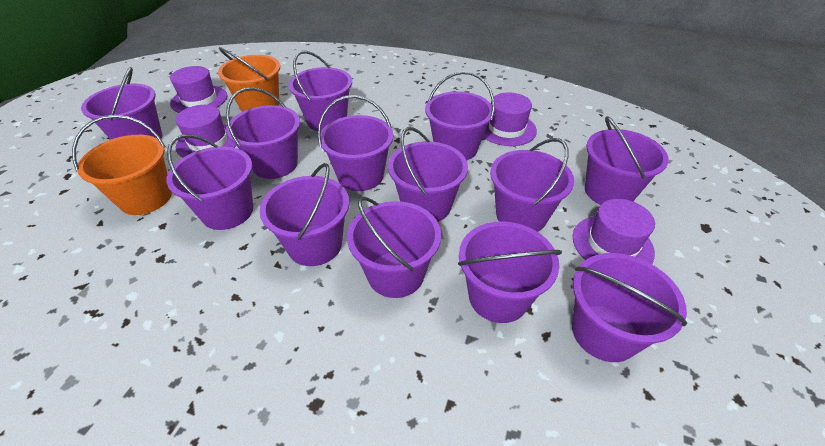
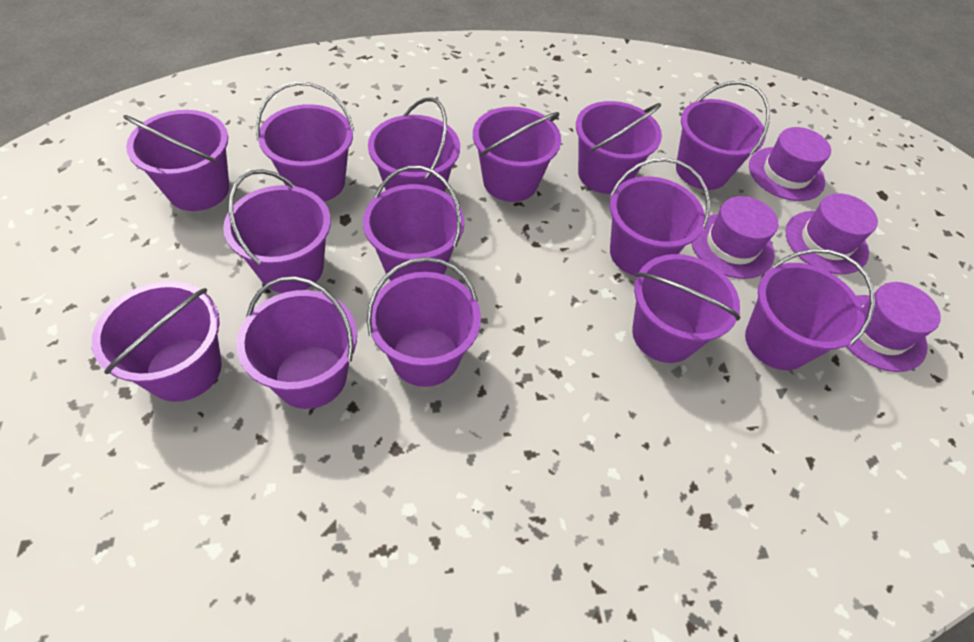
orange bucket: [72,115,172,215] [218,47,280,112] = 2 -> none = 0
purple bucket: [81,67,162,139] [166,134,253,230] [226,87,300,179] [260,163,349,266] [289,51,352,131] [318,95,393,191] [347,197,441,298] [388,127,468,222] [425,71,495,160] [458,221,562,323] [490,138,574,232] [572,253,687,362] [585,116,669,205] = 13 -> [92,281,222,402] [123,110,229,211] [223,169,331,293] [236,276,357,409] [256,82,354,202] [363,166,464,281] [367,257,481,387] [368,98,460,192] [473,107,561,202] [576,101,662,194] [610,158,710,276] [632,254,741,363] [676,81,770,190] [745,249,875,370] = 14

